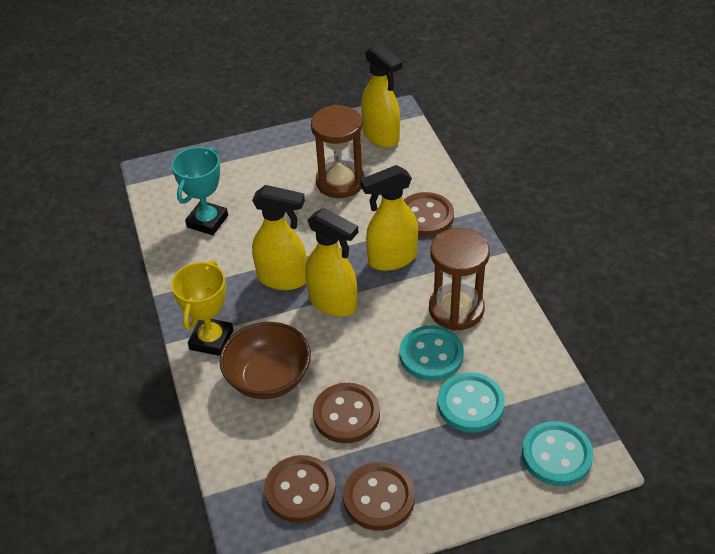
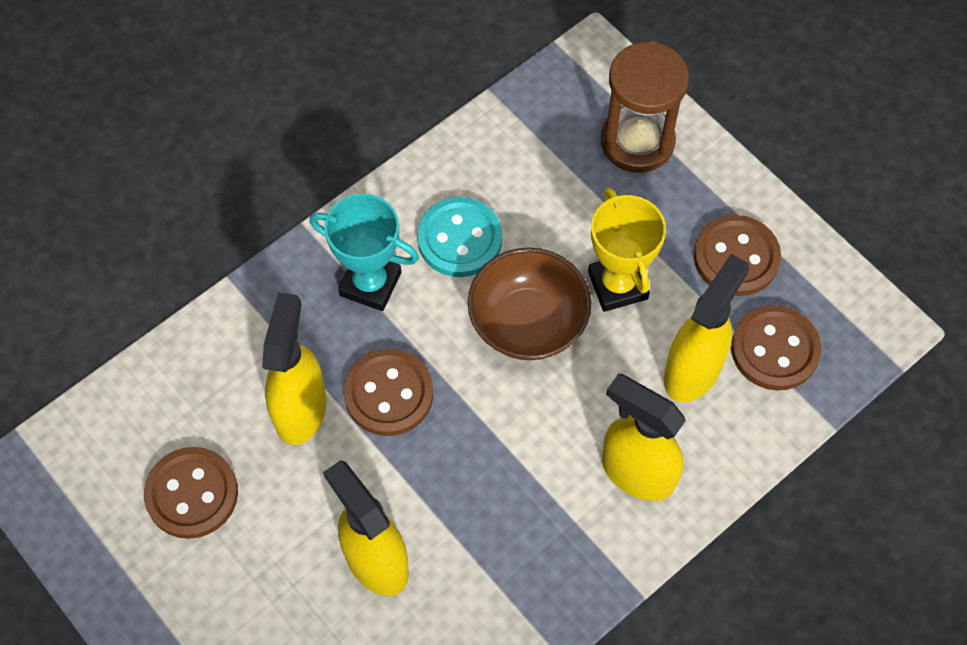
brown hourglass: [311,105,364,198] [429,228,490,331] = 2 -> [601,41,689,173] = 1
turquoise button: [400,325,464,381] [437,372,505,433] [522,421,594,486] = 3 -> [417,197,502,277] = 1

